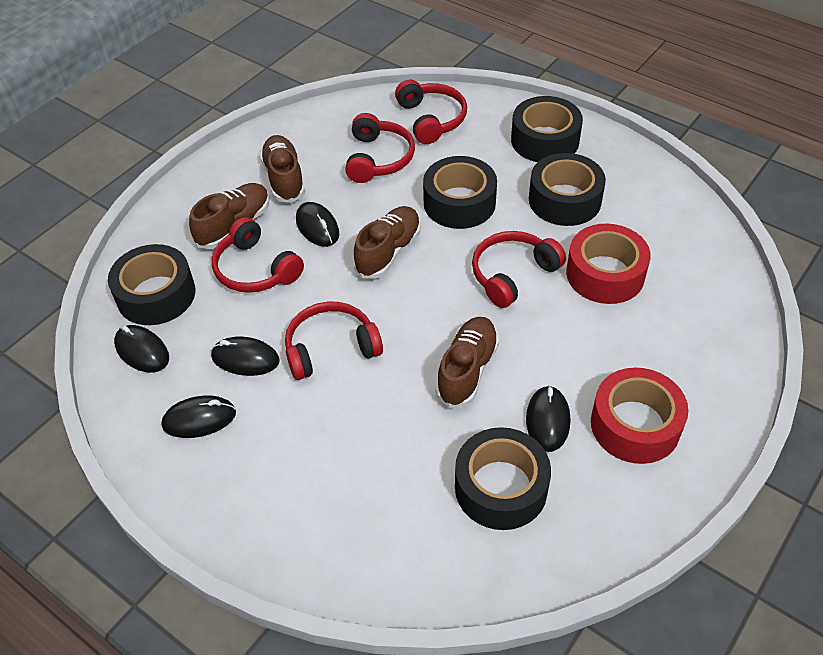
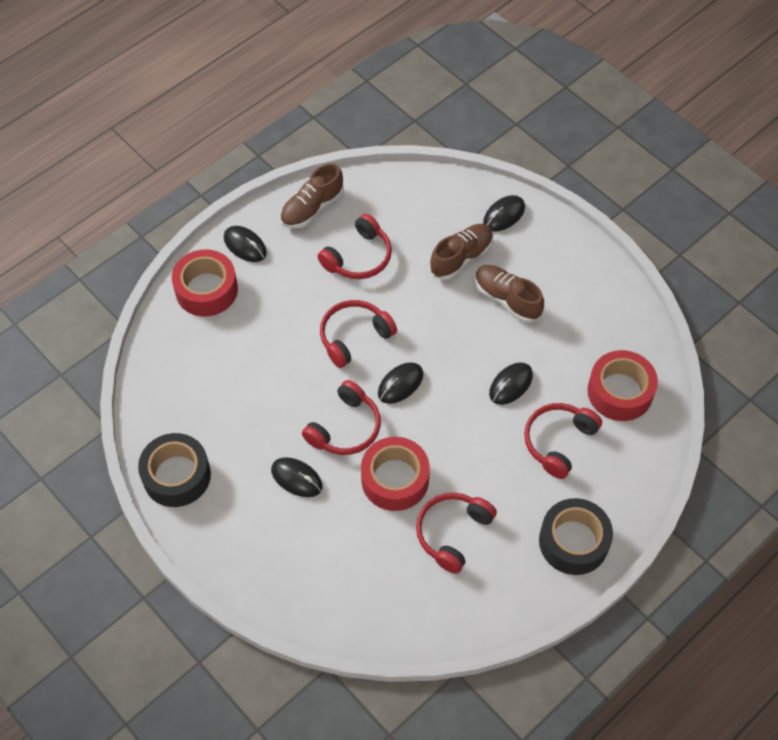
black tape: [108,244,196,325] [423,156,497,229] [455,427,551,530] [511,96,583,162] [529,153,606,226] = 5 -> [138,433,211,507] [539,498,613,575] = 2
brown shoe: [189,183,269,249] [260,135,305,203] [353,206,421,278] [435,317,499,408] = 4 -> [280,163,344,229] [429,224,493,280] [475,265,544,323] = 3
red tape: [566,224,651,304] [591,368,688,464] = 2 -> [172,249,238,317] [361,437,430,511] [587,350,658,421] = 3

